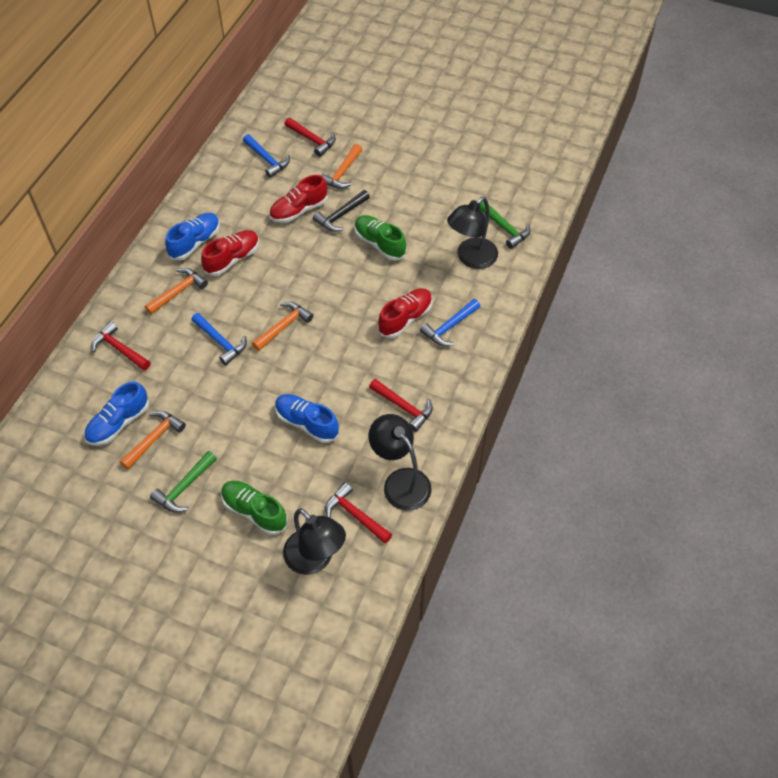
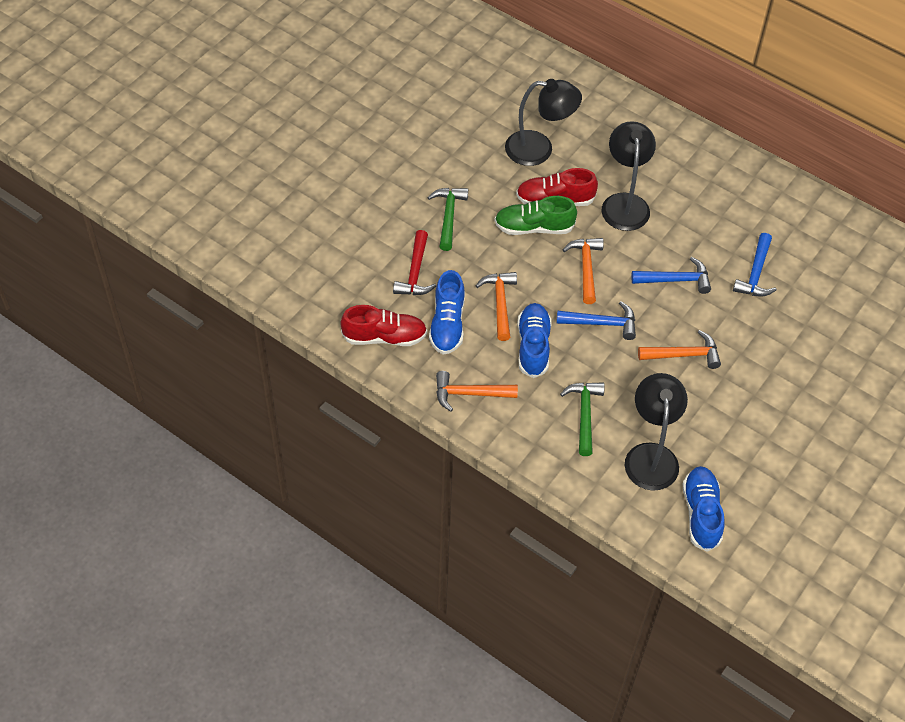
black hammer: [313,190,370,232] = 1 -> none = 0
green shoe: [221,481,288,535] [354,215,407,261] = 2 -> [494,196,577,235] = 1
red hammer: [91,321,151,370] [284,118,336,157] [325,482,392,544] [369,379,433,432] = 4 -> [393,230,436,295] = 1
red shoe: [201,230,259,276] [269,175,328,223] [378,289,432,338] = 3 -> [340,305,427,346] [516,168,598,206] = 2

